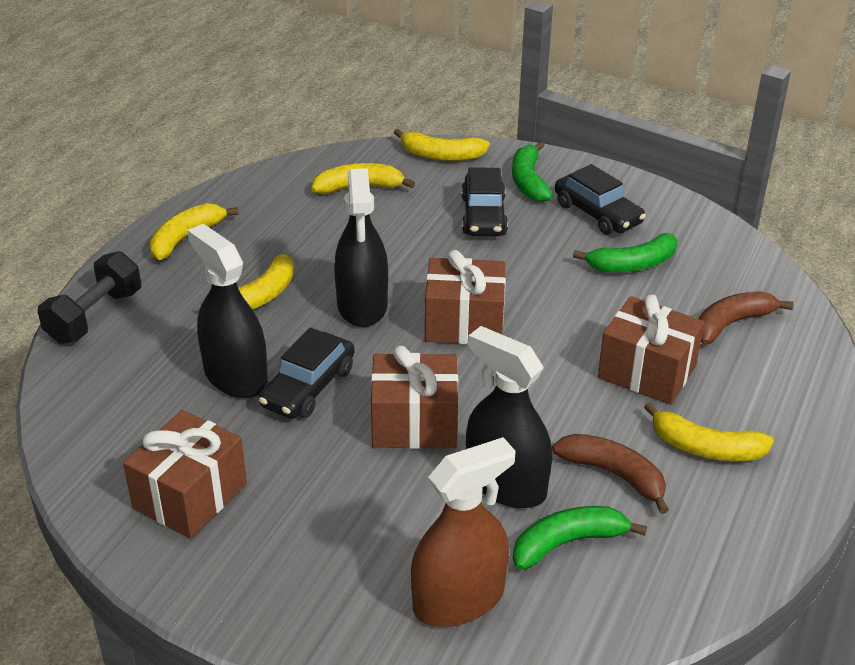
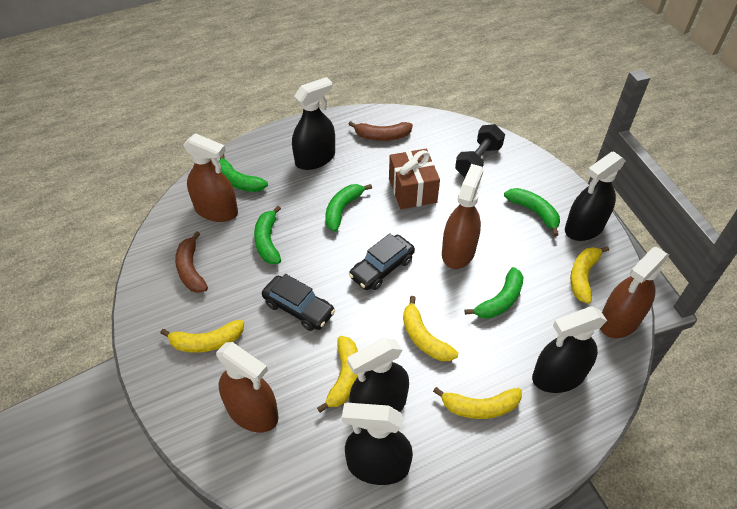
black car: [259,328,355,419] [461,167,508,236] [555,164,646,235] = 3 -> [262,274,335,331] [349,233,415,290] = 2
black spray bottle: [187,224,268,398] [334,168,388,327] [466,326,552,508] = 3 -> [292,77,335,170] [342,403,413,485] [347,338,409,412] [532,306,607,393] [565,151,626,241] = 5
brown gift: [123,410,247,539] [371,346,458,449] [425,250,506,344] [598,295,705,404] = 4 -> [389,149,440,209] = 1
brown spray bottle: [411,437,516,627] = 1 -> [183,133,238,222] [216,342,279,432] [442,164,483,269] [600,247,669,338] = 4
green banana: [512,141,553,202] [513,506,647,570] [573,233,677,272] = 3 -> [219,154,268,192] [254,206,281,264] [325,184,372,232] [465,267,523,319] [504,188,560,237] = 5

